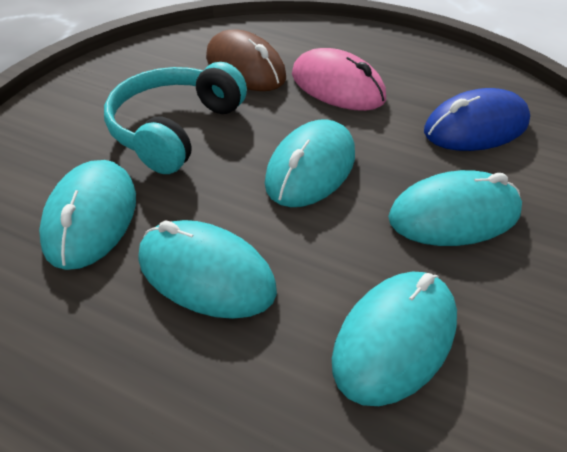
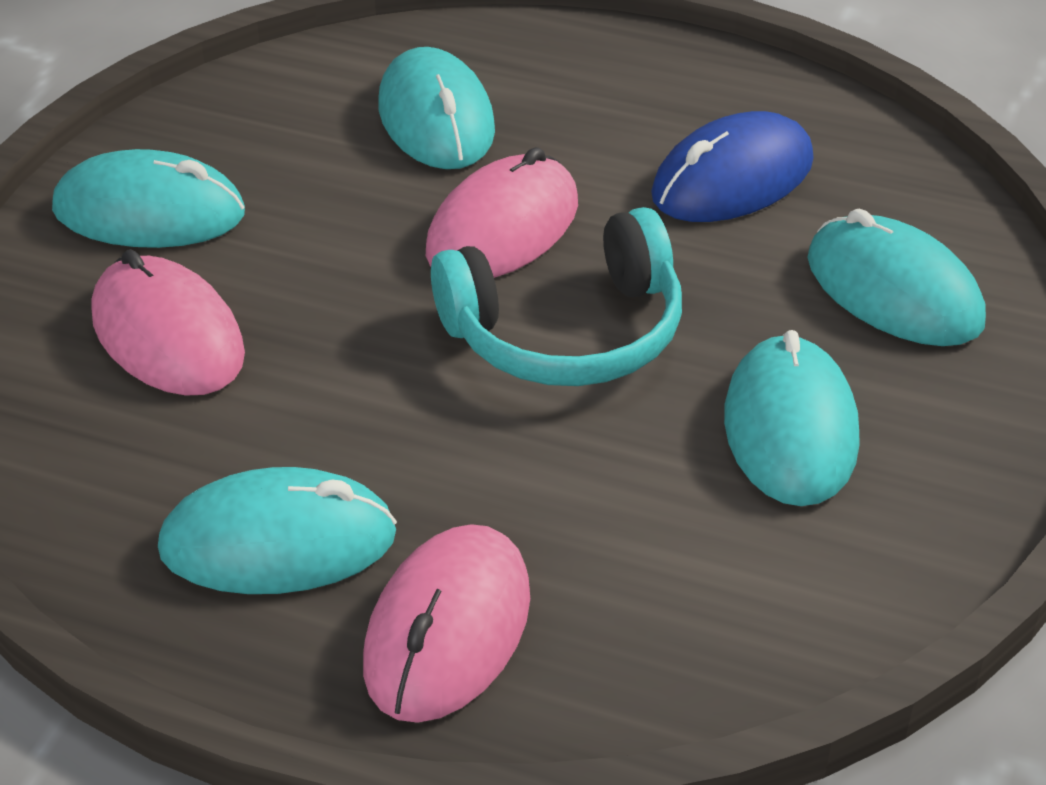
brown mouse: [206,29,286,91] = 1 -> none = 0
pink mouse: [292,48,386,111] = 1 -> [92,249,245,396] [363,524,530,723] [426,147,578,278] = 3

